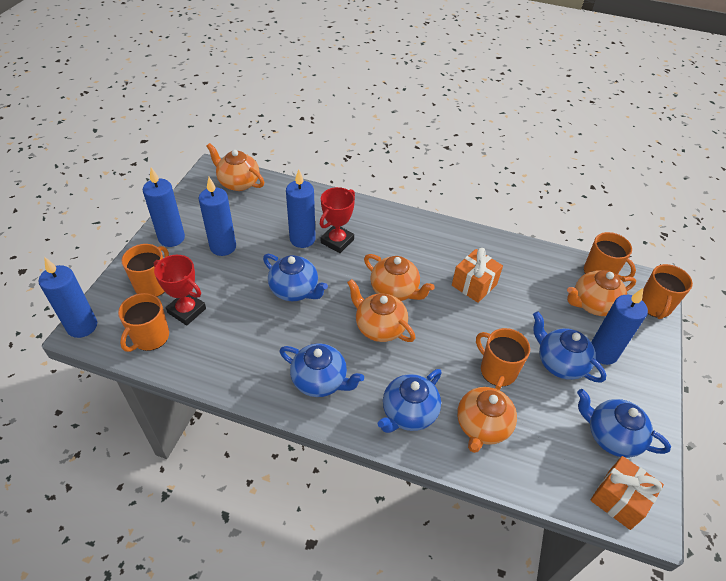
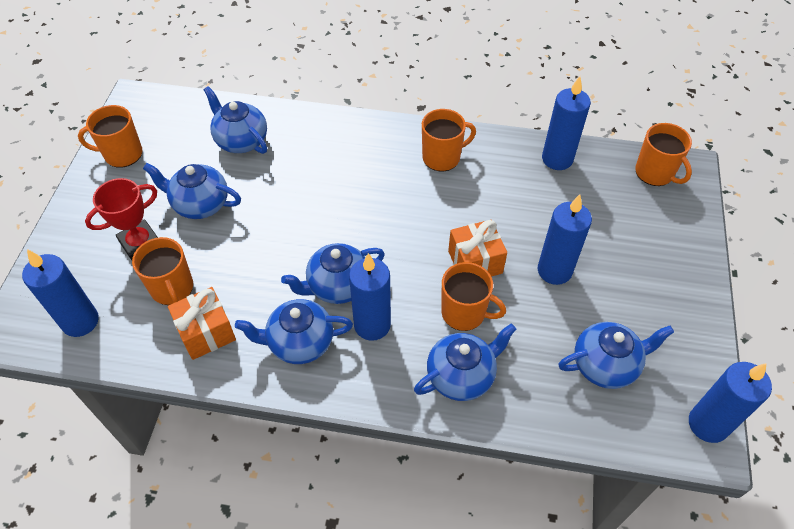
blue teapot: [263,254,328,301] [280,343,364,397] [378,369,442,433] [533,311,606,383] [577,389,671,458] = 5 -> [143,163,241,219] [203,86,267,154] [235,299,353,364] [281,243,385,304] [414,323,516,401] [558,322,674,389] = 6
orange teapot: [206,143,264,191] [347,279,415,342] [364,254,435,301] [457,376,517,453] [567,270,636,316] = 5 -> none = 0
red trophy: [154,255,206,326] [320,187,355,253] = 2 -> [85,178,158,260] = 1

